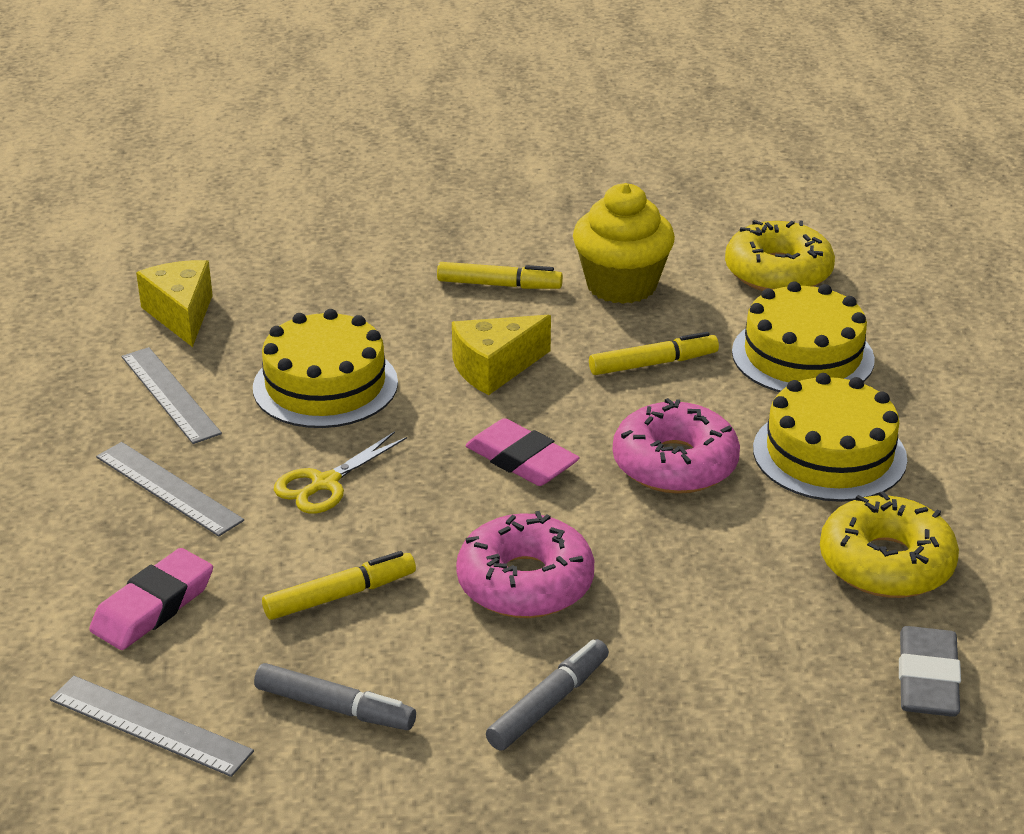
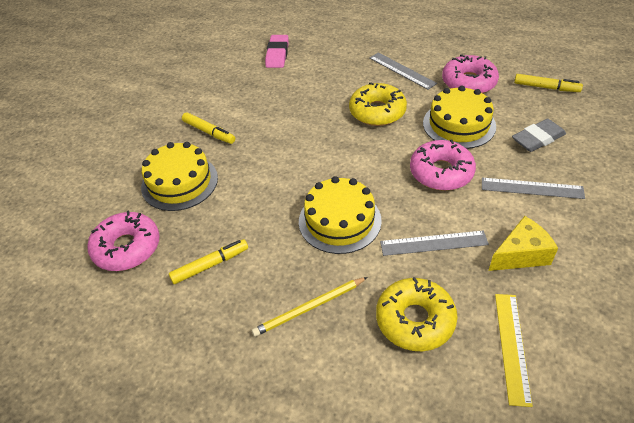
grey marker: [254,663,416,730] [486,639,609,750] = 2 -> none = 0
pink donut: [456,511,594,618] [613,398,740,494] = 2 -> [87,210,160,271] [410,139,476,191] [442,54,499,93] = 3
pink eraser: [89,548,213,650] [465,418,579,486] = 2 -> [265,35,289,68] = 1
yellow cheese: [136,260,213,347] [452,315,551,395] = 2 -> [488,216,558,271] = 1
yellow cupcake: [573,183,675,304] = 1 -> none = 0
yellow pencil: none = 0 -> [252,277,367,337] = 1
yellow ruler: none = 0 -> [495,294,533,407] = 1
yellow scissors: [274,431,407,514] = 1 -> none = 0

